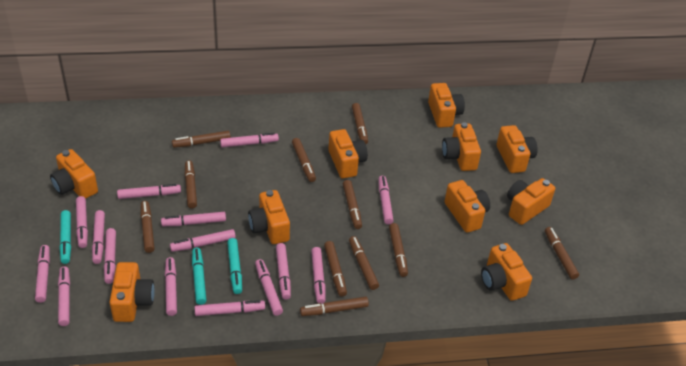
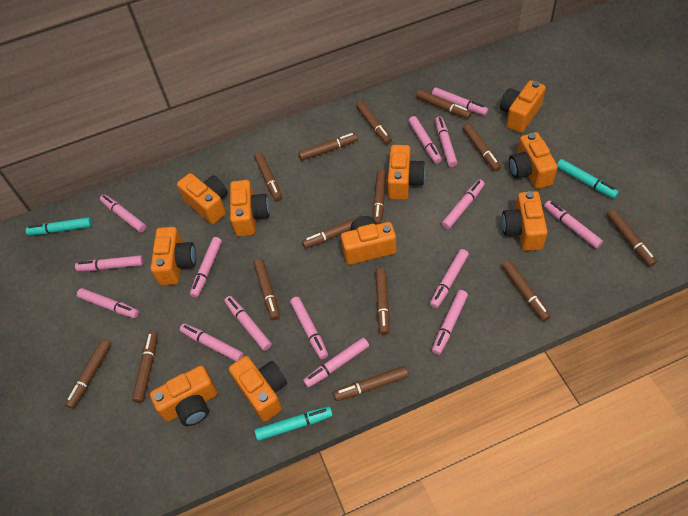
brown marker: [141,201,155,253] [172,131,231,148] [185,160,197,208] [292,138,316,182] [300,297,369,316] [324,241,347,297] [343,180,362,229] [349,236,379,290] [352,103,368,144] [389,223,408,277] [545,227,579,279] = 11 -> [65,339,111,409] [132,331,158,403] [254,152,282,201] [254,259,280,320] [298,133,358,161] [302,215,363,248] [333,366,409,401] [356,101,392,145] [373,170,387,225] [375,268,390,335] [416,89,471,119] [463,124,501,172] [502,260,551,321] [607,209,657,267] = 14

